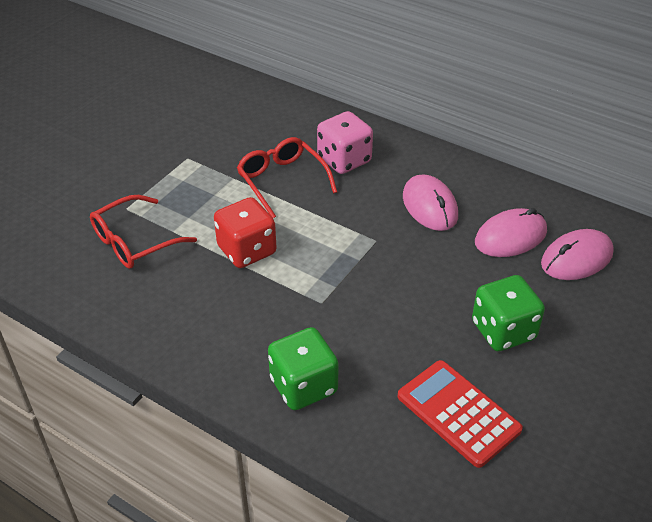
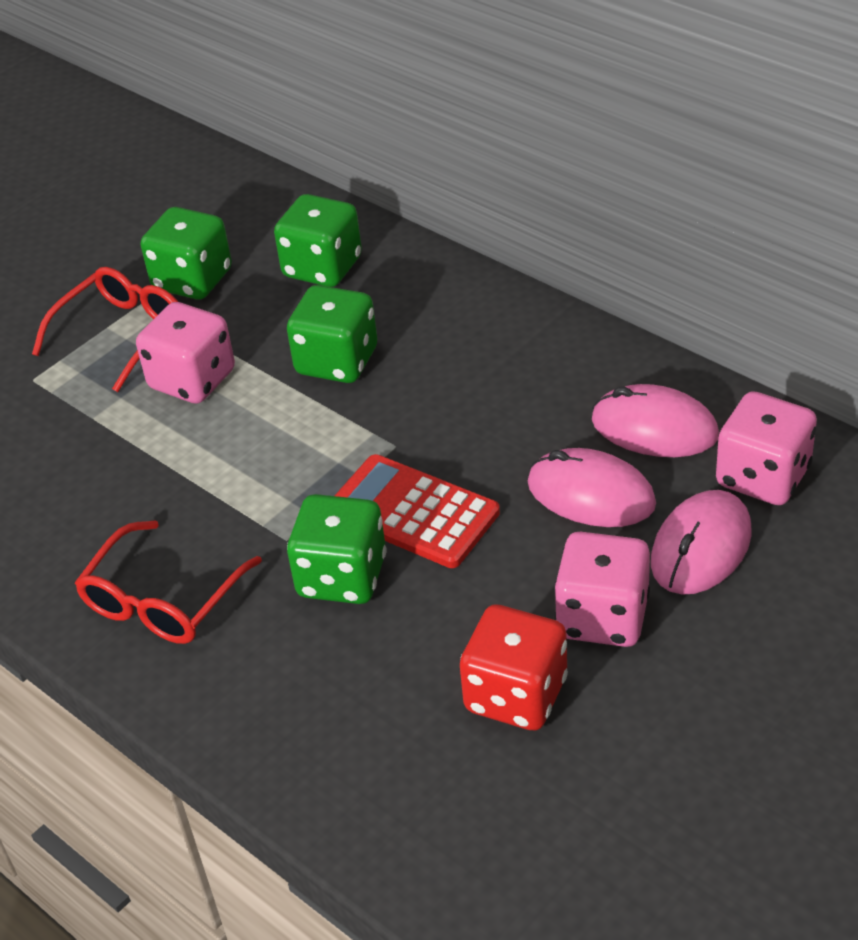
green dice: [268,327,339,410] [472,275,545,351] = 2 -> [141,207,232,300] [274,194,362,287] [287,285,378,383] [287,494,386,604] = 4
pink dice: [317,111,373,174] = 1 -> [136,302,235,404] [554,532,650,647] [716,391,817,505] = 3

